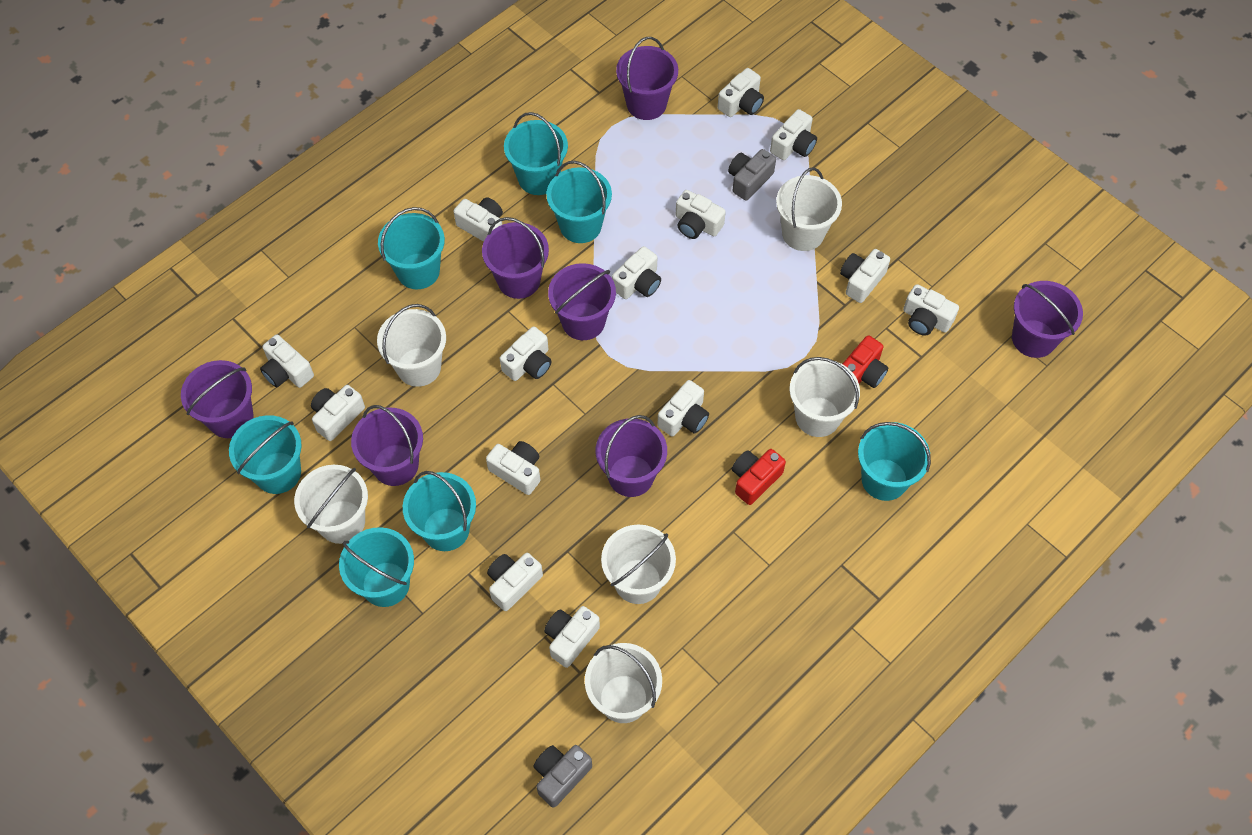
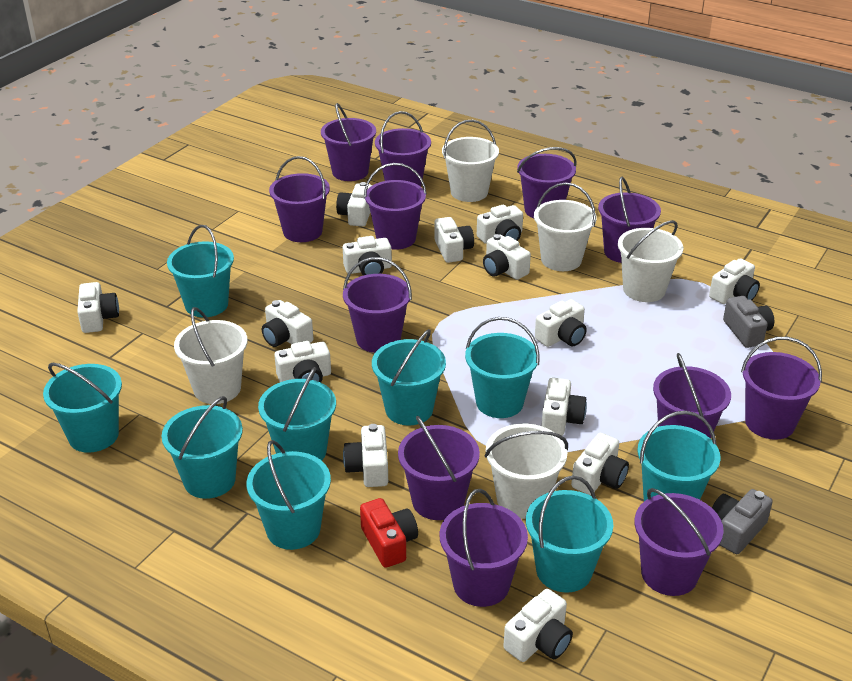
purple bucket: [181,360,254,438] [351,405,423,486] [482,217,549,299] [548,263,616,340] [596,415,667,497] [616,37,678,120] [1012,281,1083,358] = 7 -> [269,156,330,242] [321,103,376,181] [343,257,412,353] [364,163,427,250] [375,111,431,187] [398,415,480,520] [439,489,528,607] [517,147,577,219] [598,177,661,263] [635,488,724,596] [653,353,731,439] [741,337,822,440] = 12
red camera: [732,449,786,505] [843,335,888,388] = 2 -> [360,498,418,568] = 1
turquoise bucket: [229,415,302,494] [339,527,414,607] [378,207,445,289] [403,471,476,551] [504,112,568,195] [546,161,612,243] [858,422,931,501] = 7 -> [43,363,122,453] [162,396,243,499] [167,225,234,317] [246,440,331,550] [258,367,336,461] [372,329,446,425] [465,317,540,418] [526,476,613,592] [637,411,721,501] = 9
white bucket: [294,465,368,544] [377,304,446,387] [585,643,662,723] [601,524,676,604] [776,167,842,251] [789,357,860,437] = 6 -> [174,307,247,404] [442,120,499,202] [484,424,568,519] [534,182,597,271] [618,220,683,302] = 5

